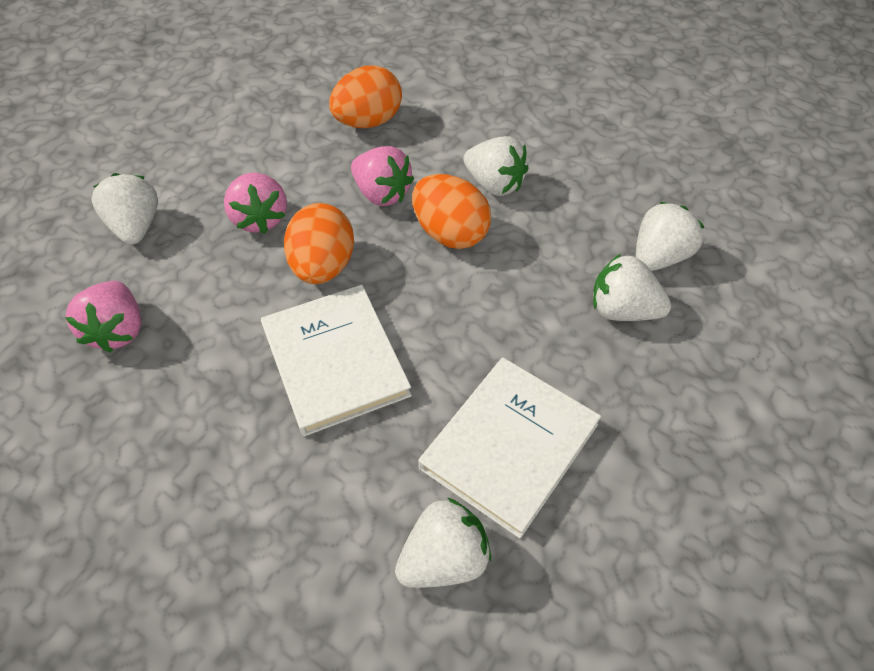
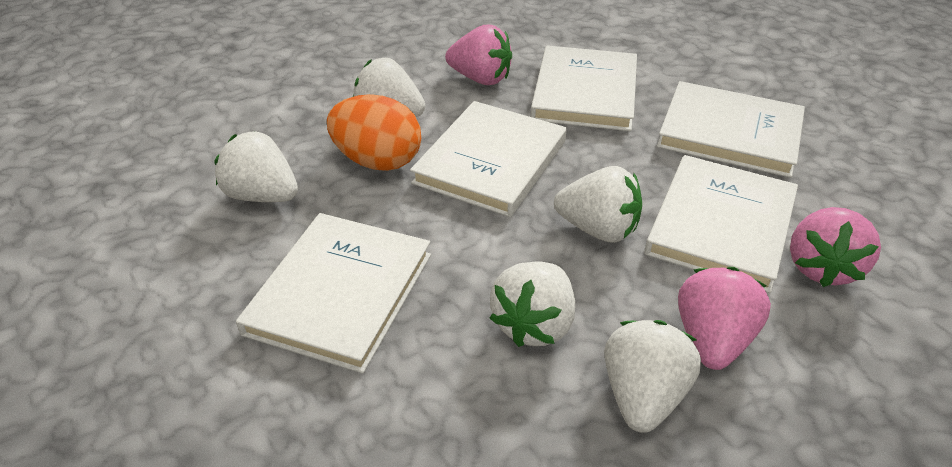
orange egg: [284,203,354,284] [329,65,402,128] [412,174,491,249] = 3 -> [327,94,421,171] = 1
white book: [261,285,412,436] [418,358,601,538] = 2 -> [236,213,431,374] [410,101,567,217] [531,45,637,131] [644,155,798,293] [657,81,805,178] = 5

